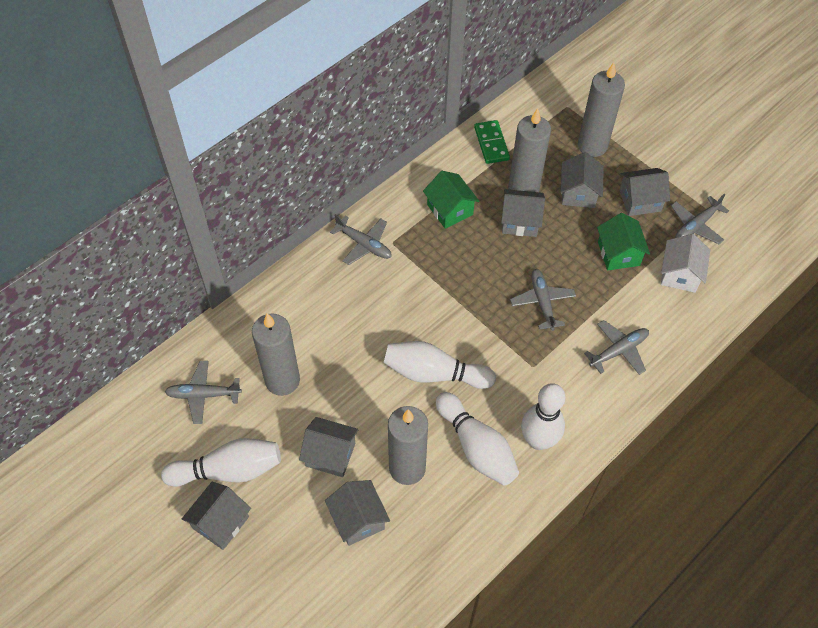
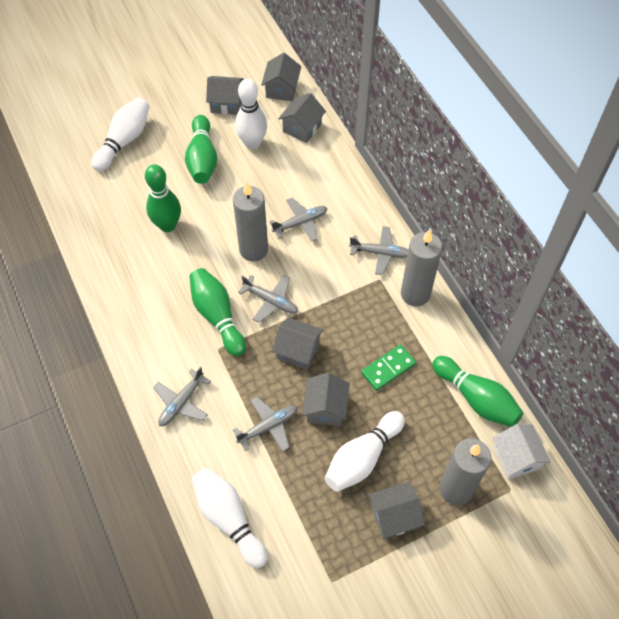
green bowling pin: none = 0 -> [145,164,181,232] [185,115,217,184] [189,268,246,357] [432,356,523,427] = 4
green house: [423,171,479,229] [597,213,650,270] = 2 -> none = 0
grey candle: [252,313,300,396] [388,406,428,485] [508,108,551,192] [578,63,625,157] = 4 -> [233,182,268,261] [401,229,442,306] [439,438,491,505] = 3

